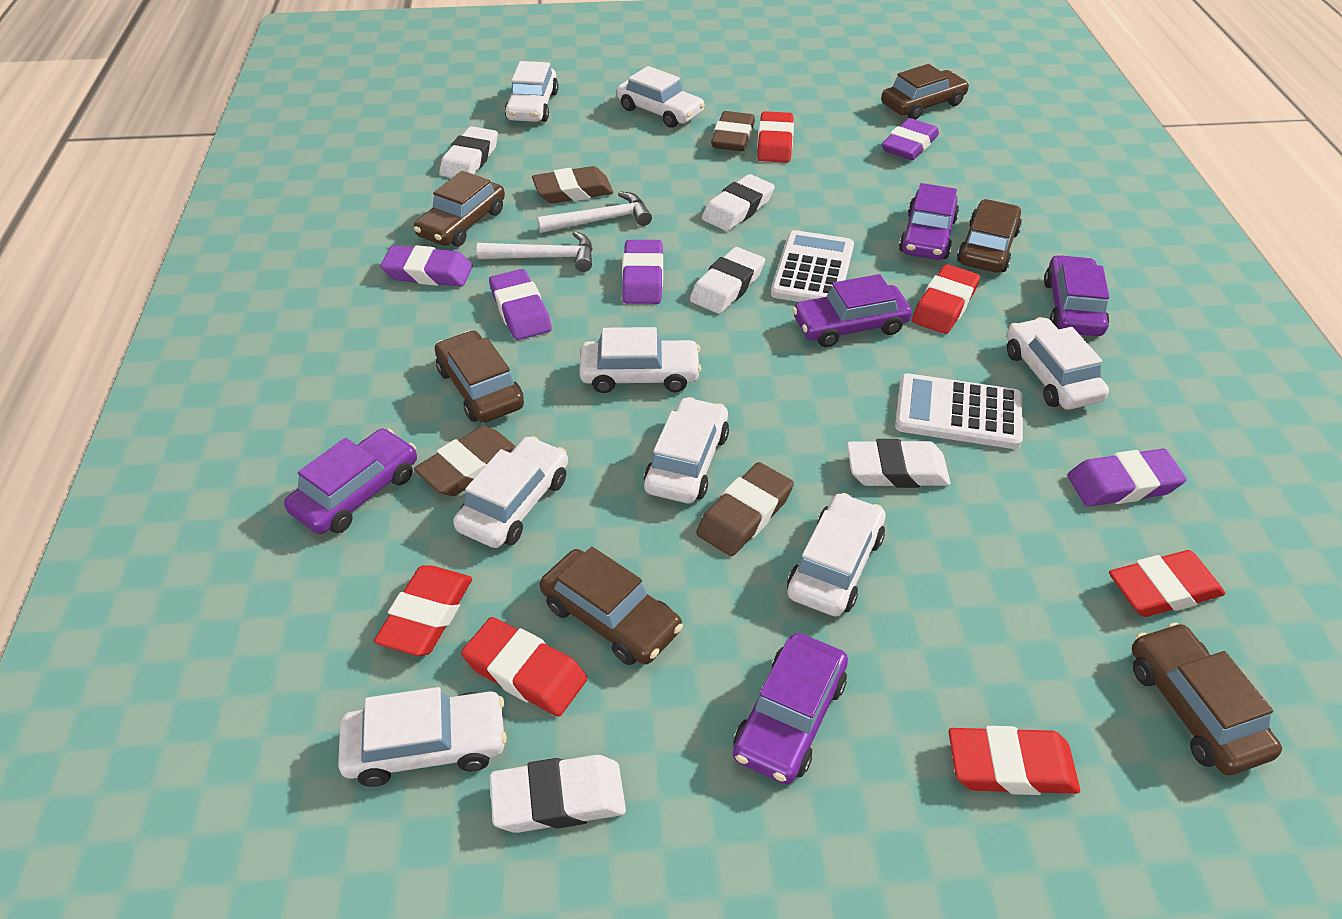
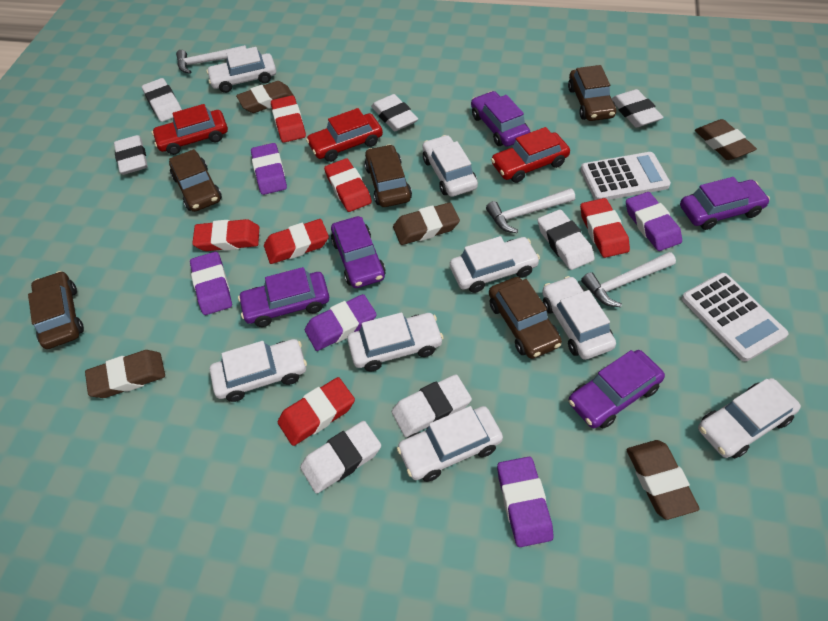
brown car: [414,171,505,246] [435,330,524,423] [540,547,683,665] [881,64,969,120] [957,199,1022,272] [1132,623,1282,775] = 6 -> [28,271,84,349] [169,149,222,212] [364,144,412,207] [489,277,562,359] [568,65,616,121] = 5
brown eraser: [414,426,516,496] [532,166,613,203] [696,462,794,556] [711,111,755,151] = 4 -> [85,350,165,398] [236,81,294,113] [393,202,460,245] [627,440,700,520] [695,119,757,160] = 5
red car: none = 0 -> [152,104,228,155] [306,108,383,162] [491,127,570,183] = 3
white eraser: [440,126,498,178] [490,755,626,833] [690,247,765,314] [702,174,775,231] [847,439,951,488] = 5 -> [114,135,148,175] [142,78,182,122] [300,421,381,494] [371,94,418,131] [392,374,472,437] [537,209,594,270] [611,89,663,127] = 7
white hammer: [477,231,593,272] [537,191,652,233] = 2 -> [176,45,247,74] [486,188,575,233] [581,252,676,307] = 3

